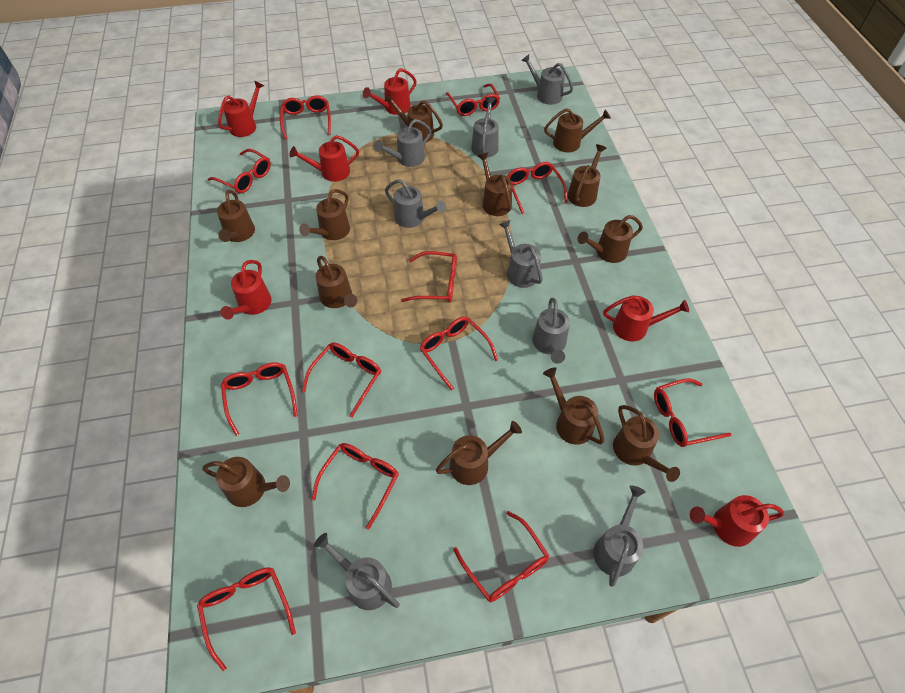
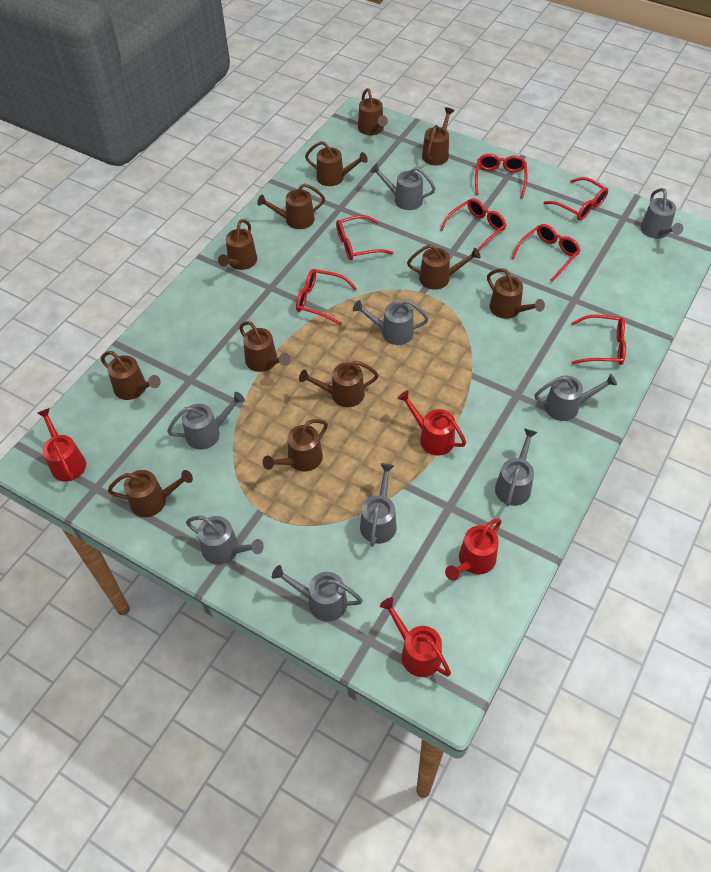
grey watering can: [314,533,400,610] [374,119,431,167] [385,179,446,228] [471,97,499,158] [499,220,543,288] [521,54,573,105] [532,298,570,364] [593,485,646,587] = 8 -> [167,392,245,450] [186,516,264,565] [272,565,363,622] [353,300,429,345] [360,463,397,547] [370,164,436,210] [495,428,538,506] [535,374,617,421] [640,188,683,239] = 9
red glasses: [197,568,296,671] [208,149,271,193] [221,362,298,436] [280,96,331,139] [302,343,381,418] [312,443,399,530] [401,251,457,302] [419,316,498,390] [446,84,500,116] [453,511,549,602] [507,162,568,214] [654,379,731,447] = 12 -> [296,269,357,325] [336,215,393,260] [440,198,506,251] [475,154,528,198] [511,224,581,282] [543,177,608,220] [571,315,626,365] = 7
red watering can: [218,81,264,137] [220,260,272,320] [289,135,359,182] [363,68,417,115] [603,295,689,342] [690,495,784,547] = 6 -> [37,408,86,482] [380,597,451,677] [397,390,466,456] [445,518,502,581] = 4

